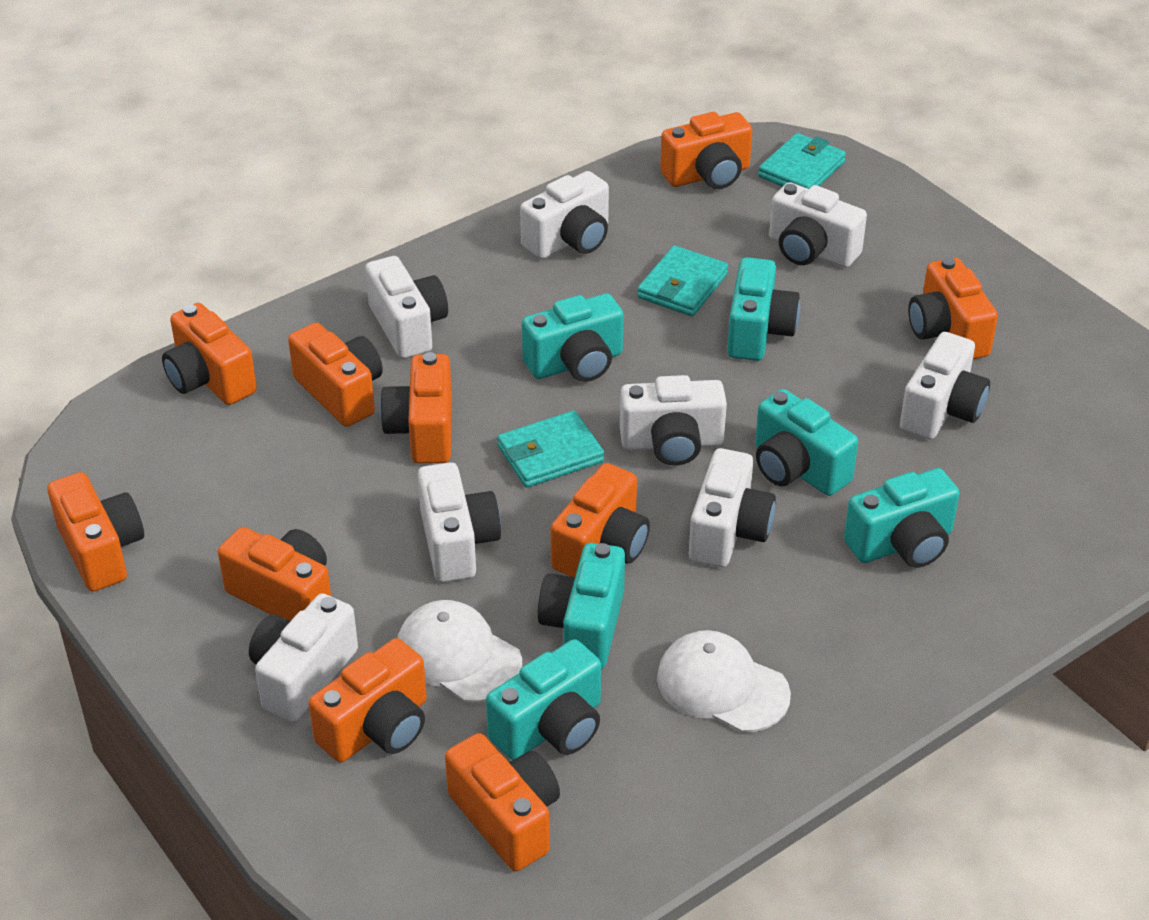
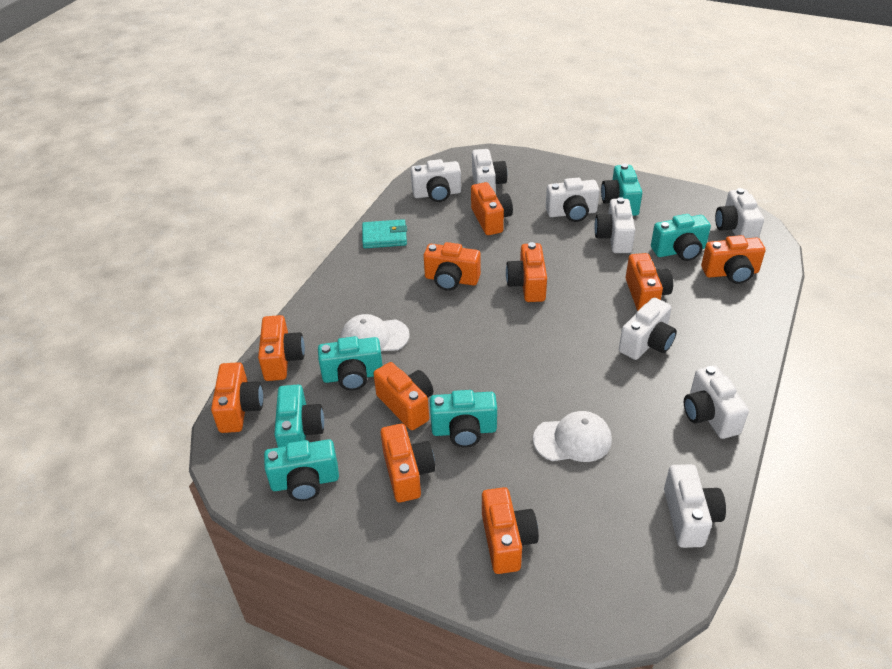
turquoise wallet: [497,411,604,487] [637,246,728,316] [758,133,846,189] = 3 -> [362,219,407,248] = 1

